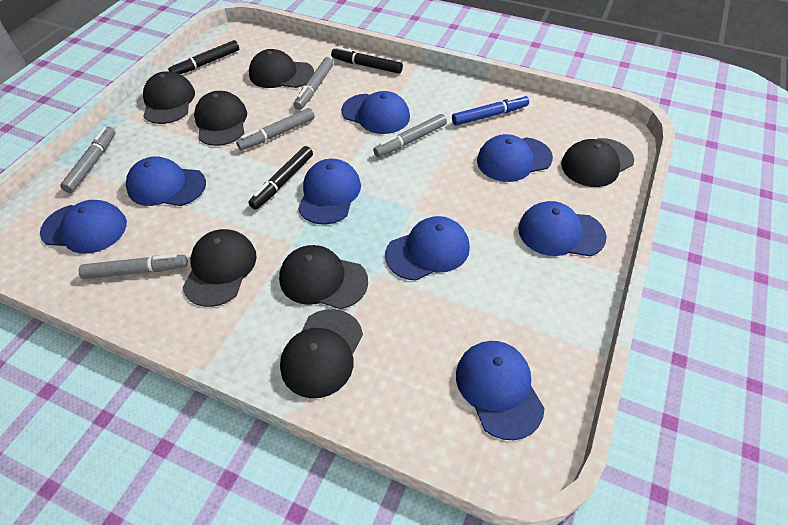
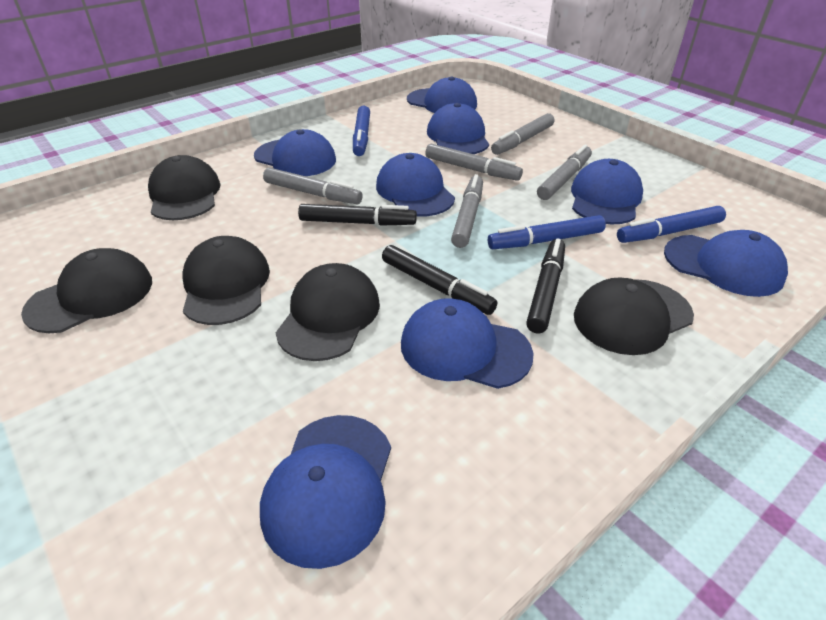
black cap: [143,71,195,124] [182,229,257,307] [194,91,247,146] [249,49,314,88] [279,245,368,309] [280,309,363,398] [561,138,634,187] = 7 -> [21,248,152,333] [148,155,221,220] [183,236,270,325] [276,263,380,361] [574,277,694,355] = 5
blue marker: [452,95,529,126] = 1 -> [353,106,370,156] [488,215,606,249] [617,206,726,243] = 3

